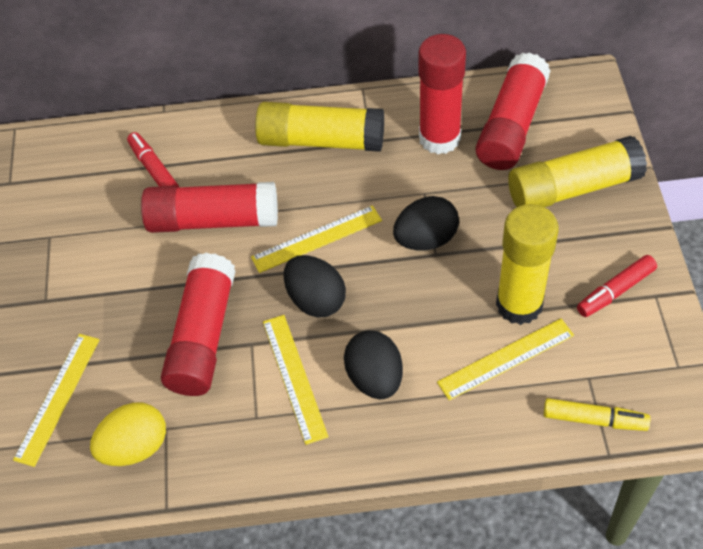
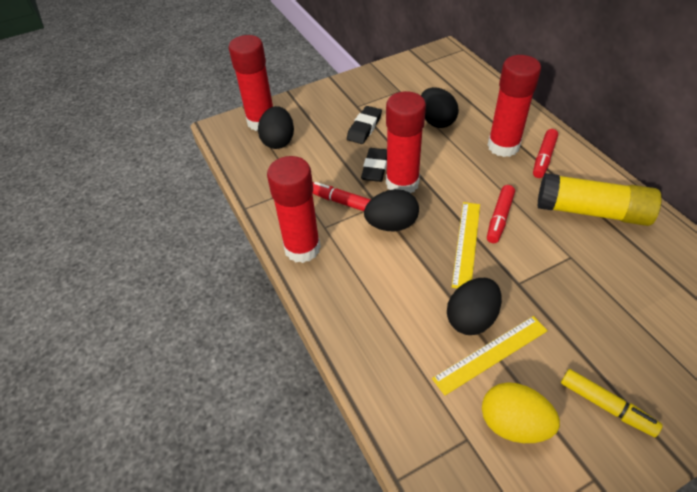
black egg: [284,255,346,317] [344,330,403,399] [393,196,459,251] = 3 -> [258,106,294,149] [364,189,419,231] [421,87,459,128] [447,278,502,335] = 4
black eraser: none = 0 -> [347,106,382,144] [361,148,387,182] = 2
red marker: [127,132,179,187] [577,255,657,317] = 2 -> [312,182,371,211] [487,185,515,243] [533,129,558,178] = 3
yellow glue stick: [255,102,384,152] [496,204,559,325] [508,136,647,207] = 3 -> [537,173,661,226] = 1
yellow ruler: [13,334,100,467] [251,205,382,273] [263,315,329,445] [437,318,574,401] = 4 -> [432,316,548,395] [452,202,480,288] = 2

